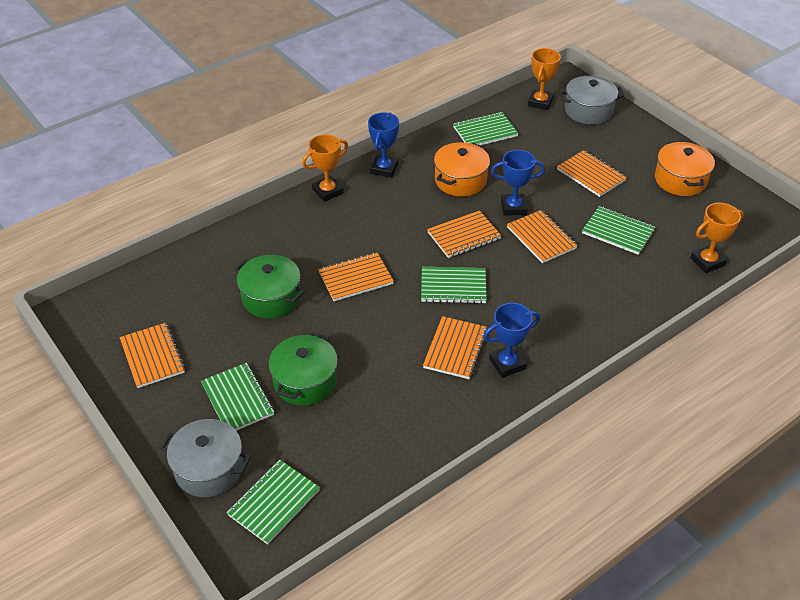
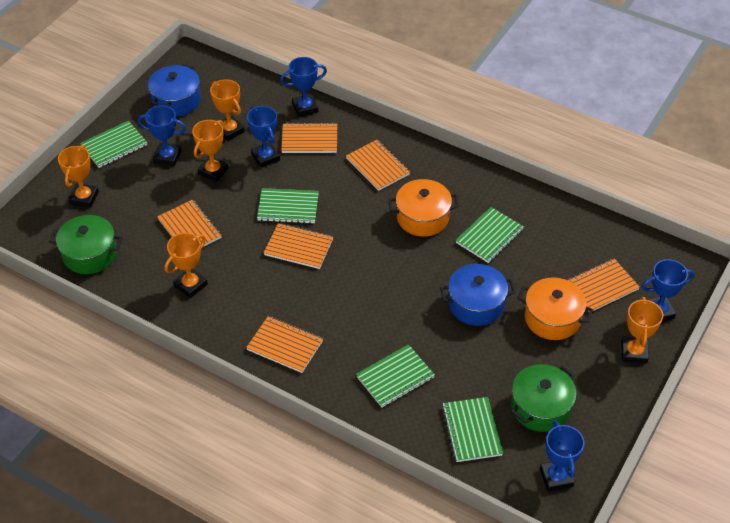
blue pot: none = 0 -> [148,64,201,116] [440,264,516,326] = 2
blue trophy: [368,112,399,178] [483,303,540,378] [491,150,545,216] = 3 -> [138,105,186,166] [247,106,280,168] [280,57,327,117] [540,421,584,492] [641,259,695,321] = 5
grey pot: [159,419,251,497] [559,76,624,125] = 2 -> none = 0
orange trophy: [302,134,348,202] [528,48,561,110] [690,203,744,273] = 3 -> [58,145,99,208] [164,233,208,298] [192,120,229,182] [210,79,245,141] [621,297,663,364] = 5

